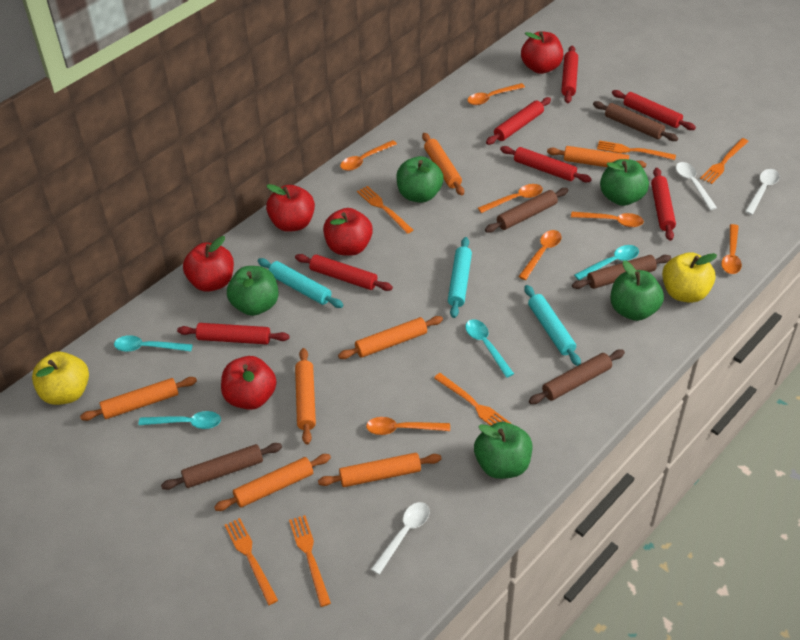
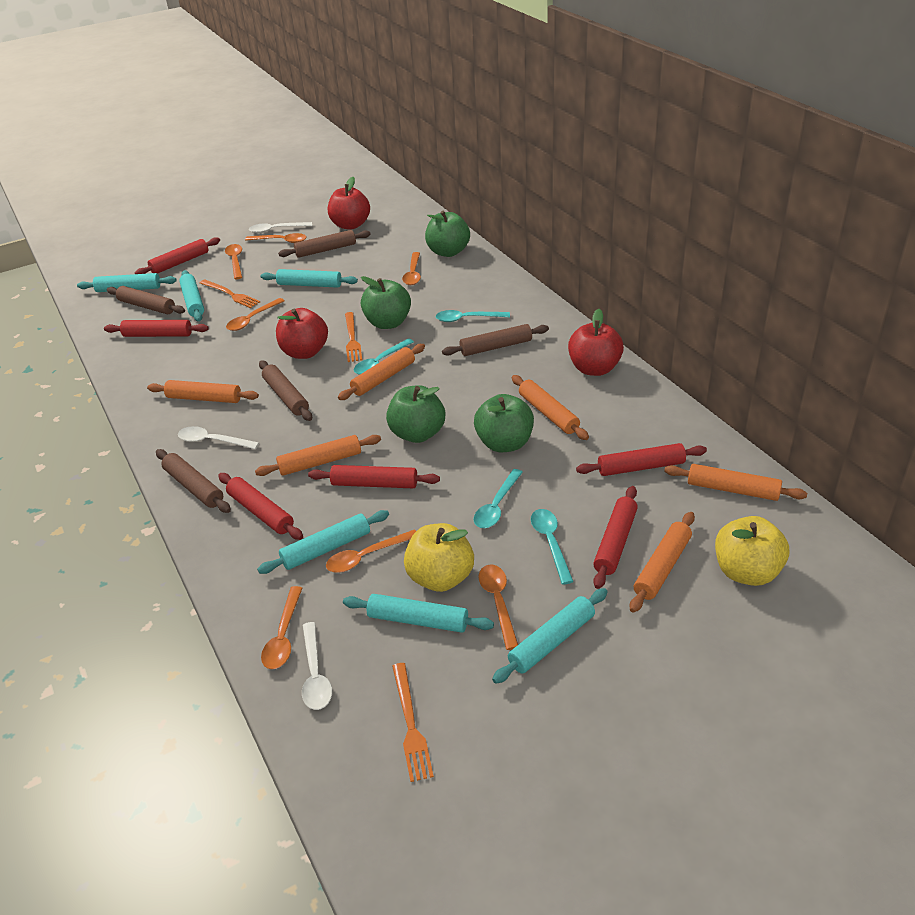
green apple: [227,266,279,316] [396,156,444,203] [474,422,532,479] [600,159,649,206] [610,261,664,321] = 5 -> [361,276,411,329] [386,385,445,443] [425,211,470,257] [474,394,534,452] = 4
orange fork: [225,518,278,605] [289,515,331,607] [357,186,413,234] [434,373,511,426] [597,140,676,160] [700,138,749,184] = 6 -> [200,279,260,308] [345,312,362,362] [392,663,434,782] = 3
orange rolling pin: [80,377,197,421] [214,454,331,511] [295,348,316,444] [318,453,442,487] [338,316,443,359] [422,133,464,195] [547,146,646,168] = 7 -> [147,380,259,403] [255,435,381,476] [338,344,425,400] [512,375,589,440] [630,512,695,613] [664,464,807,501] = 6
red apple: [183,236,234,292] [221,356,277,410] [266,184,315,232] [323,208,373,256] [521,31,563,74] = 5 -> [276,308,328,359] [328,177,370,230] [568,309,624,376] = 3
red rolling pin: [177,323,289,344] [295,254,393,291] [486,97,551,145] [500,146,592,182] [561,46,578,103] [612,90,696,130] [651,168,676,241] = 7 -> [104,320,208,337] [135,237,220,274] [218,473,303,540] [308,465,440,489] [576,443,707,476] [593,486,638,589] = 6
turquoise rolling pin: [258,258,343,308] [448,237,472,318] [525,285,581,366] = 3 -> [77,273,176,292] [179,270,204,322] [257,510,389,574] [261,269,358,288] [343,594,494,633] [492,588,608,684] = 6

